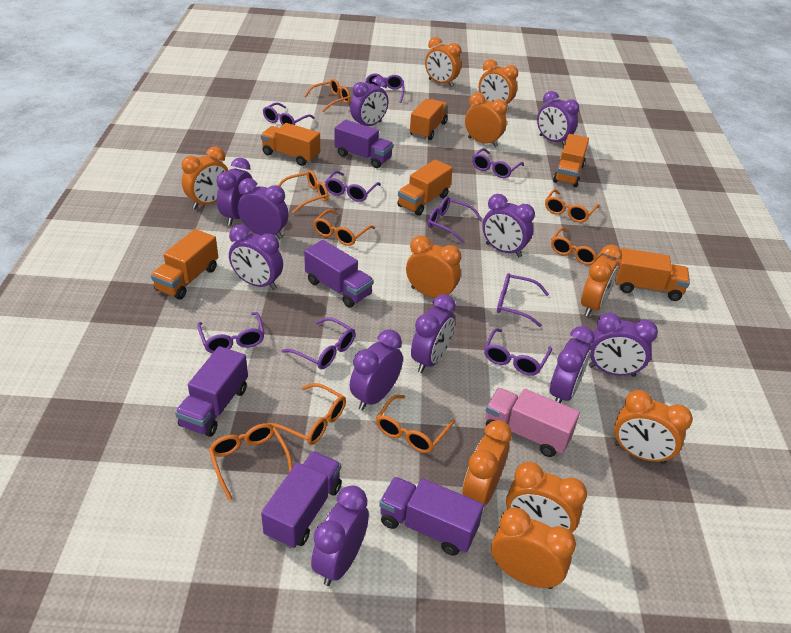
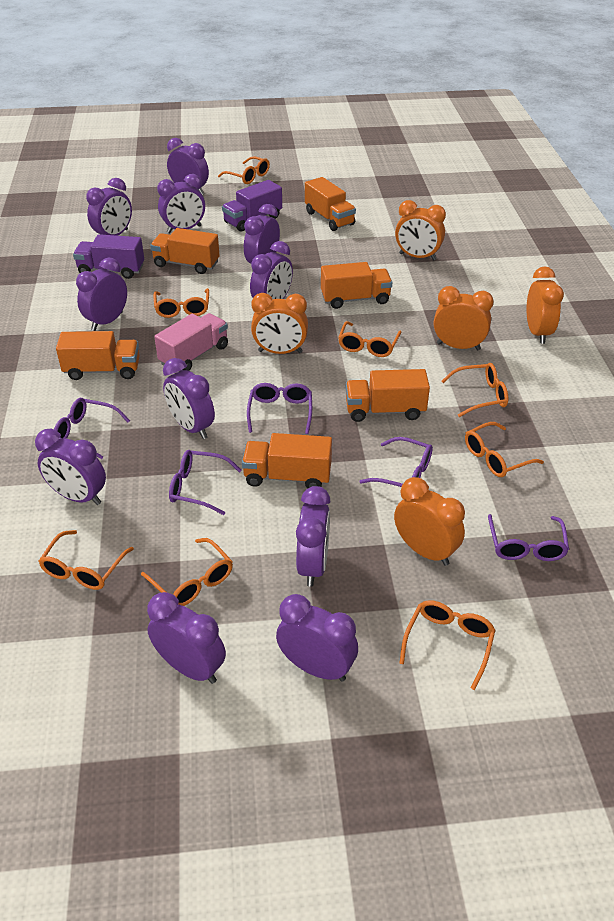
orange clock: [182,146,228,209] [406,236,461,298] [425,37,461,87] [462,420,512,506] [465,92,508,147] [479,59,518,110] [491,507,576,589] [506,462,587,532] [581,245,622,317] [614,390,693,464] = 10 -> [251,293,308,354] [394,477,465,566] [395,200,446,260] [434,286,494,350] [527,266,564,344] = 5
purple glasses: [197,312,265,354] [263,102,315,125] [282,317,355,369] [325,171,381,202] [365,73,404,103] [428,196,482,243] [472,148,524,178] [484,328,552,376] [497,273,549,327] = 9 -> [54,398,130,459] [169,450,242,515] [247,383,312,434] [359,437,433,487] [488,514,569,561] = 5
purple truck: [175,346,248,437] [261,451,342,549] [304,240,374,308] [334,120,393,168] [379,477,484,556] = 5 -> [73,234,144,279] [222,180,282,232] = 2

